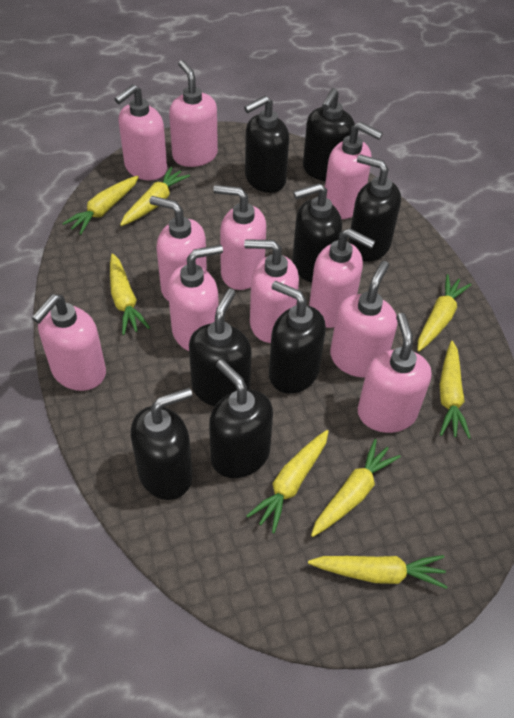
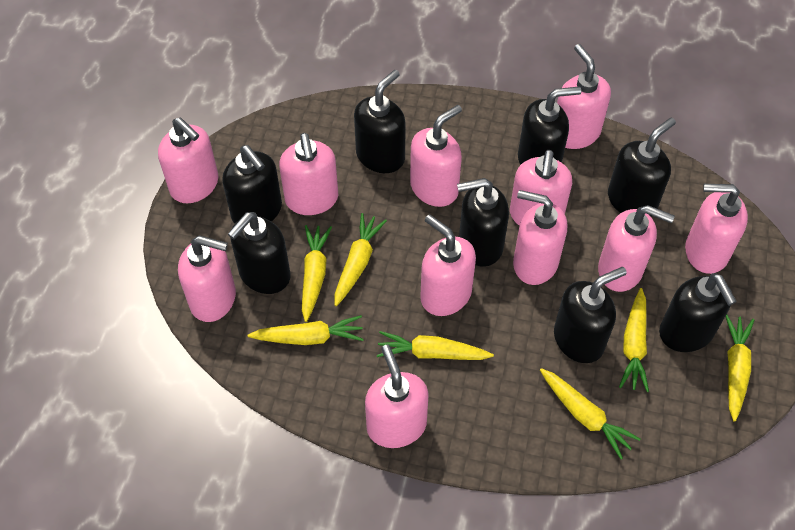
yellow carrot: [62,176,139,235] [110,253,150,335] [120,167,190,226] [246,430,329,533] [308,555,447,589] [311,439,401,537] [417,274,472,352] [440,341,471,439] = 8 -> [248,315,364,345] [302,225,332,322] [335,213,387,306] [377,331,494,360] [540,368,640,459] [619,288,649,392] [726,314,754,422] = 7

